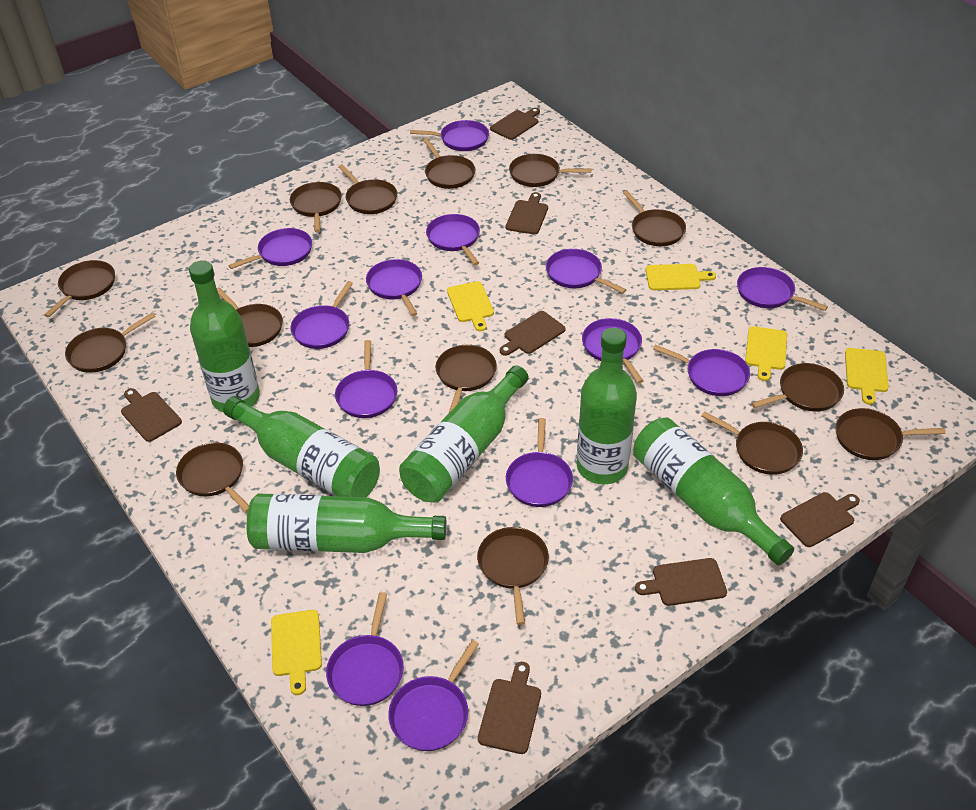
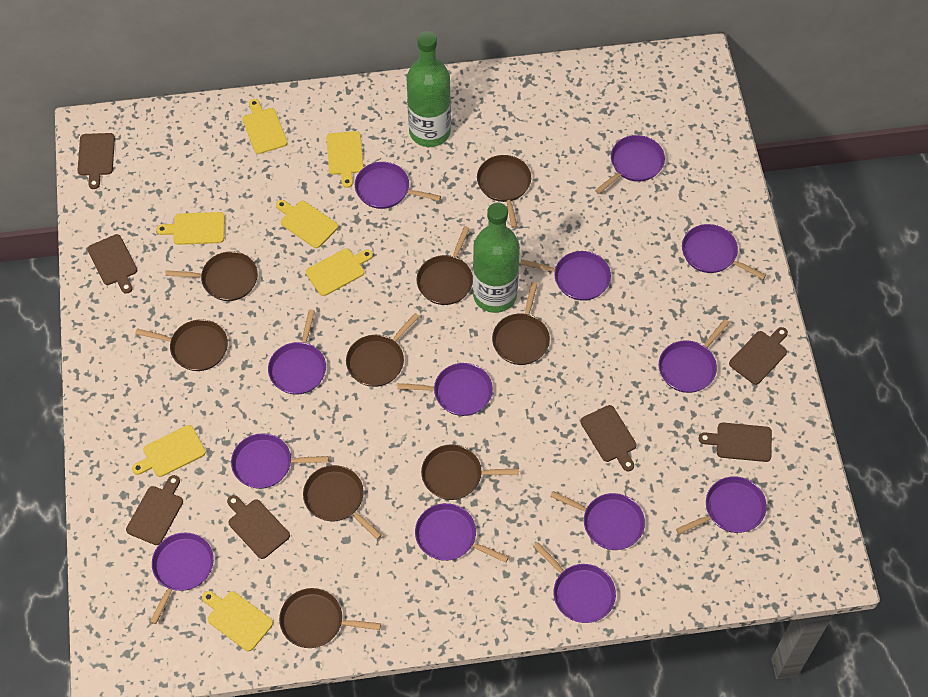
brown pan: [44,260,115,317] [65,313,155,373] [176,442,249,513] [217,287,283,347] [290,182,342,232] [338,164,397,214] [423,138,475,189] [435,345,497,413] [477,527,549,625] [509,154,591,187] [623,191,686,246] [701,411,803,475] [751,363,844,411] [835,408,946,460] = 14 -> [135,319,228,371] [165,251,258,301] [279,588,381,648] [303,465,382,539] [346,313,419,387] [417,226,473,305] [421,444,519,500] [477,155,531,228] [492,282,550,365] = 9
green bottle: [189,260,260,412] [223,396,380,497] [247,494,446,553] [399,365,528,503] [577,327,637,484] [633,417,794,565] = 6 -> [407,31,451,147] [473,202,520,313] = 2
yellow cutting board: [271,610,322,695] [447,281,494,331] [646,264,716,290] [745,326,787,381] [845,348,889,405] = 5 -> [132,425,206,477] [156,212,225,245] [202,591,273,651] [242,99,288,154] [276,200,338,248] [306,249,373,296] [327,131,364,188] = 7

